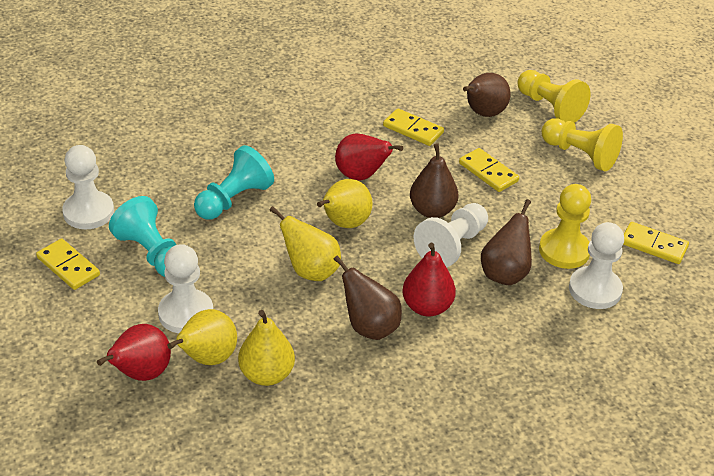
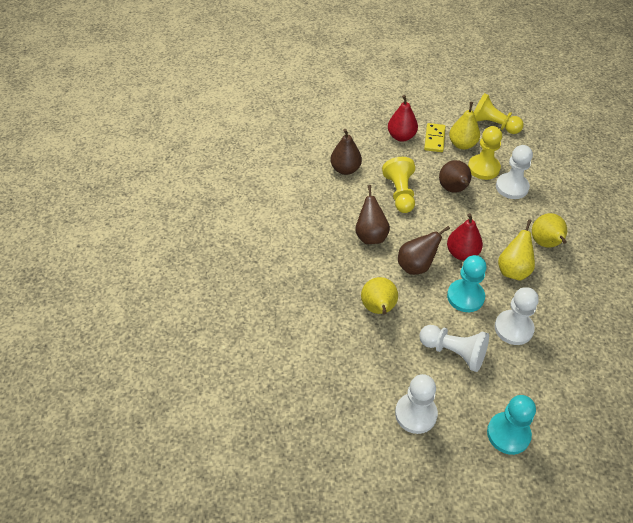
red pear: [97,324,171,381] [335,133,403,181] [402,243,456,317] = 3 -> [388,95,418,141] [447,213,483,261] = 2
yellow domino: [36,239,100,290] [383,108,444,146] [459,148,519,192] [623,222,689,264] = 4 -> [424,123,446,152] = 1

